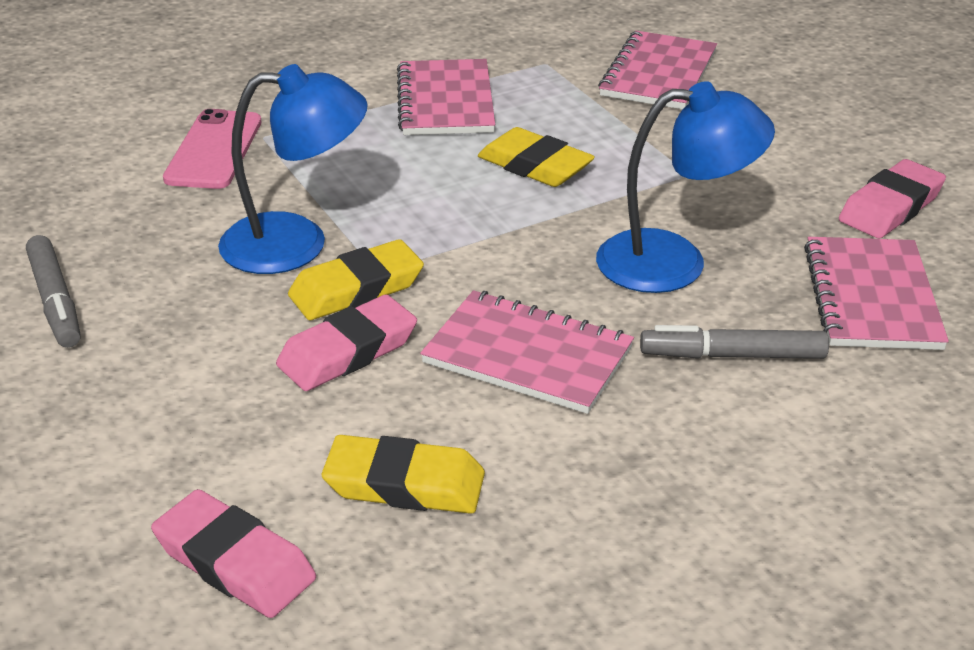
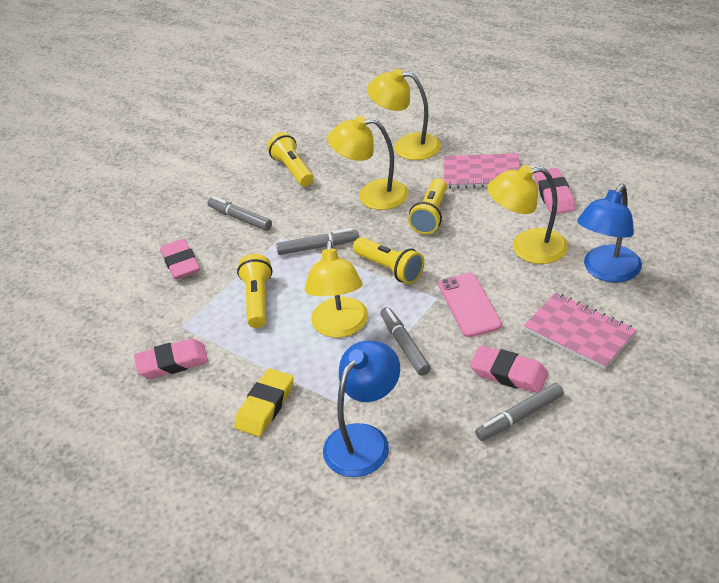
grey marker: [26,235,81,348] [640,325,829,359] = 2 -> [207,196,272,231] [276,228,359,255] [380,307,431,376] [475,383,564,441] = 4
pink eraser: [151,489,316,618] [276,295,417,391] [839,159,946,238] = 3 -> [134,338,208,379] [160,239,200,280] [470,346,548,393] [534,168,575,214] = 4
pink notebook: [397,59,495,135] [420,290,634,414] [598,31,717,109] [804,237,949,350] = 4 -> [444,153,520,189] [523,293,637,369] = 2
yellow eraser: [288,239,424,320] [322,435,485,514] [478,127,595,187] = 3 -> [234,369,294,437] = 1
yellow flashlight: none = 0 -> [237,254,272,328] [267,132,314,186] [353,237,424,284] [408,178,447,234] = 4
yellow lamp: none = 0 -> [305,240,368,338] [328,116,409,210] [367,69,441,160] [487,165,568,264] = 4

